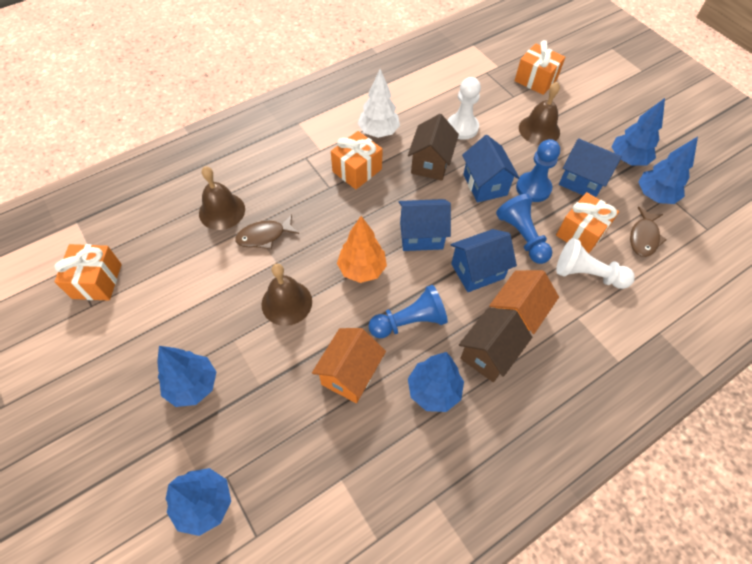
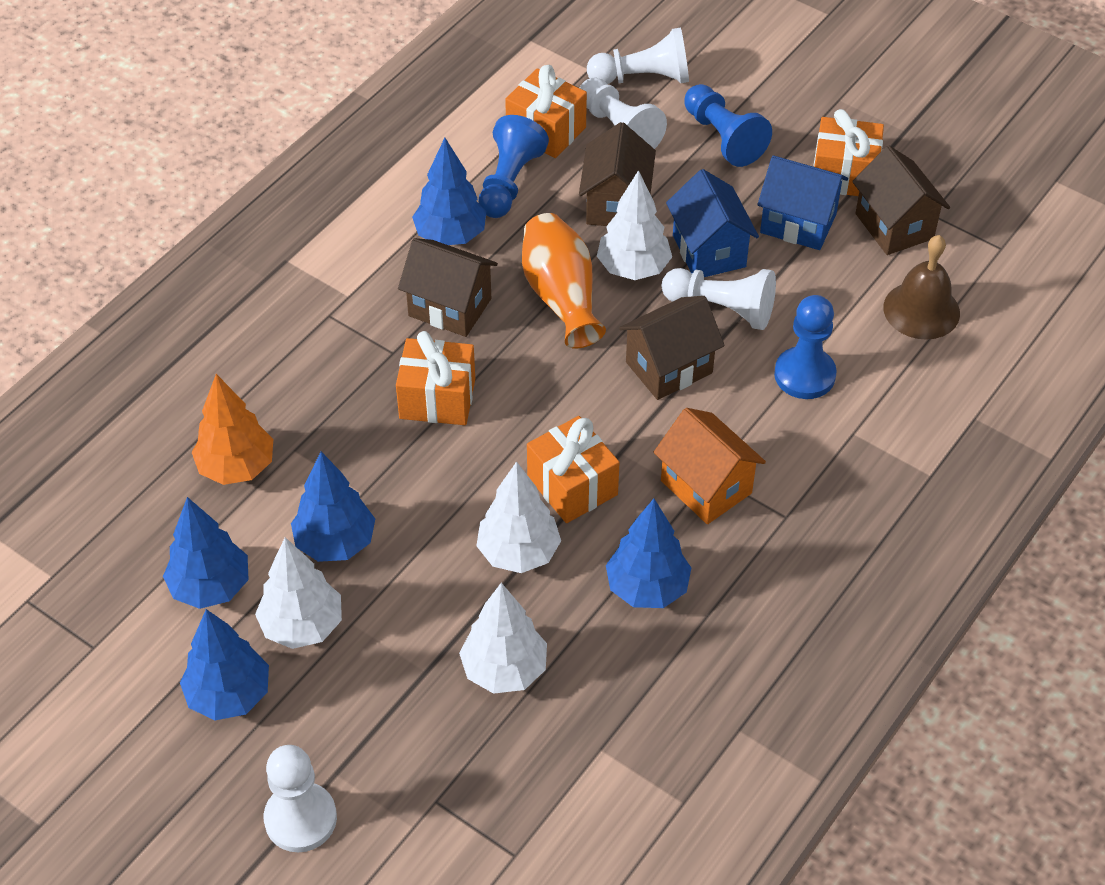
blue house: [399,199,451,251] [450,229,517,292] [462,135,519,202] [559,138,622,197] = 4 -> [666,169,759,277] [757,155,848,250] = 2
brown bell: [199,166,245,230] [262,264,312,326] [519,82,560,145] = 3 -> [883,235,960,340] = 1
brown fish: [235,214,299,249] [630,207,667,257] = 2 -> none = 0
brown house: [408,114,459,181] [459,308,532,382] = 2 -> [398,238,498,337] [579,122,656,226] [619,296,725,400] [852,146,950,255] = 4
orange house: [312,328,386,403] [489,270,559,334] = 2 -> [654,408,766,524] = 1
orange vase: none = 0 -> [522,213,606,349] = 1
white pawn: [447,77,481,140] [556,238,635,289] = 2 -> [264,745,337,852] [580,78,667,149] [587,27,689,84] [662,268,776,330] = 4
white tree: [358,69,400,138] = 1 -> [255,537,342,649] [459,583,547,694] [477,461,561,573] [597,170,672,280] = 4

